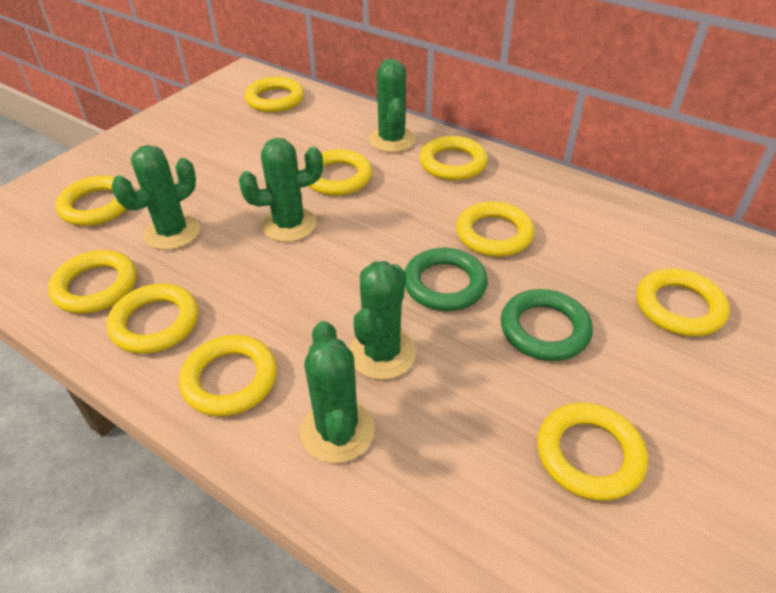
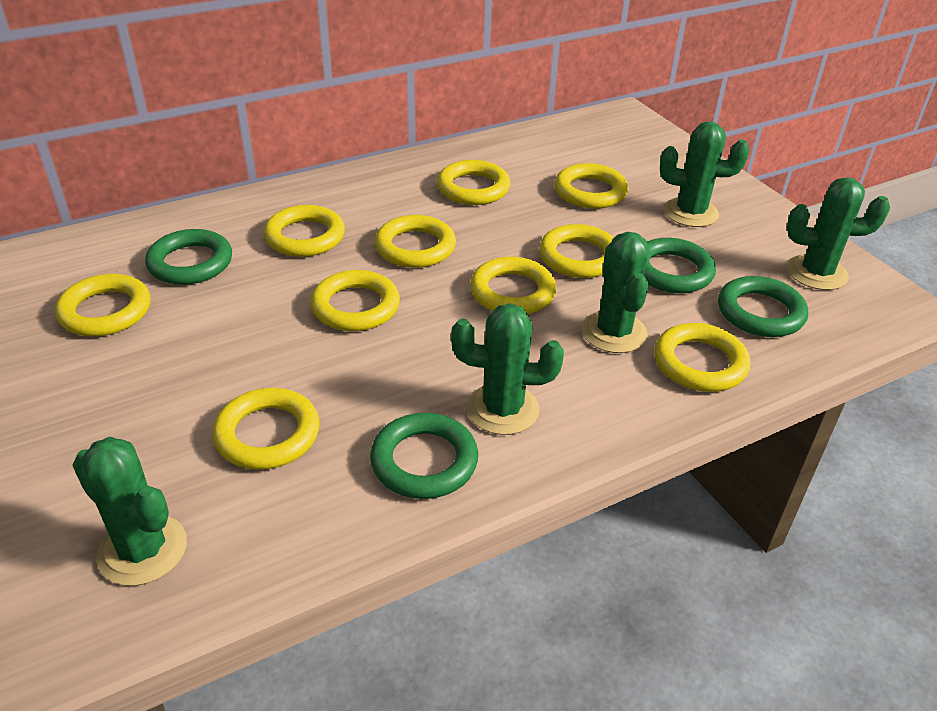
green ring: [405,248,488,311] [501,289,593,361] = 2 -> [145,229,232,285] [370,413,478,499] [644,238,716,293] [718,276,808,337] = 4

